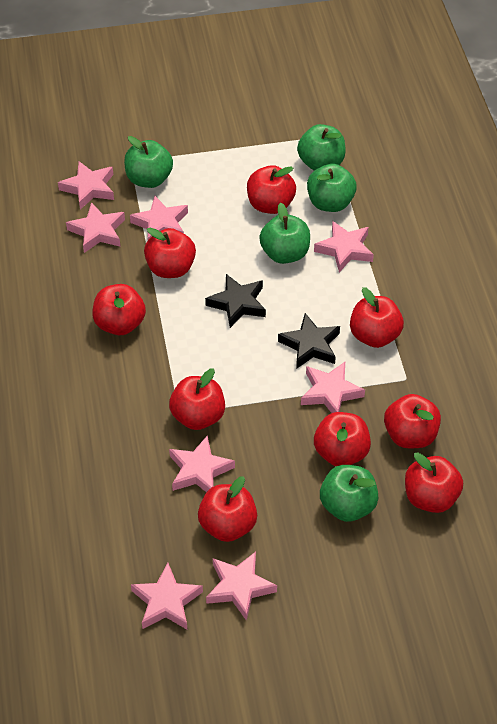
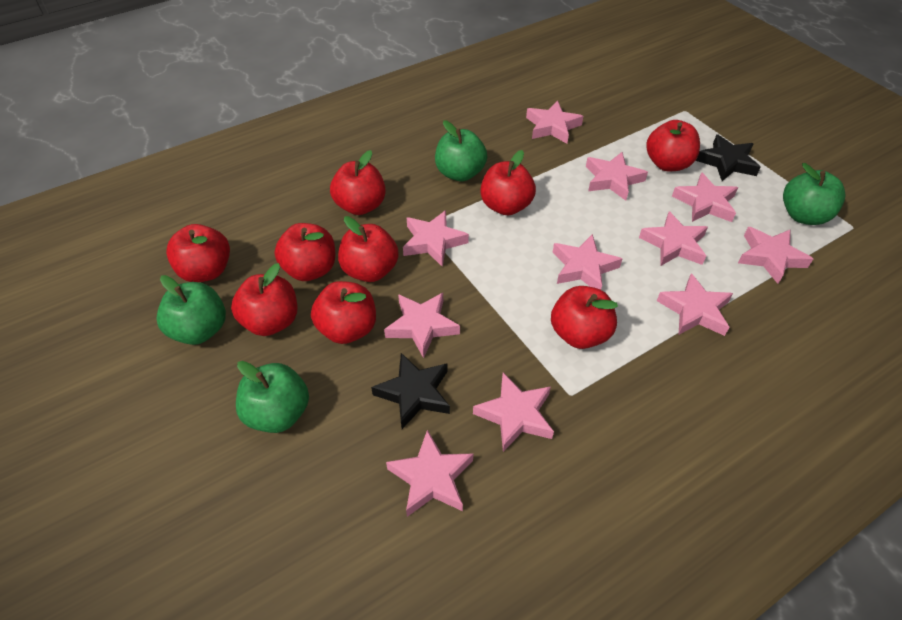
green apple: [124,136,173,188] [259,203,310,264] [297,124,346,171] [307,164,357,212] [320,465,378,522] = 5 -> [156,275,226,345] [236,361,309,433] [435,120,487,181] [783,163,845,225] = 4
pink star: [58,161,114,210] [66,202,125,253] [130,196,188,240] [131,563,203,630] [169,435,235,492] [206,552,277,621] [301,362,365,413] [314,221,374,272] = 8 -> [384,293,460,358] [386,430,473,517] [403,210,469,267] [473,373,554,452] [526,101,583,143] [553,234,622,290] [586,152,648,201] [639,211,708,266] [657,273,733,336] [672,172,738,222] [738,227,813,284] = 11

